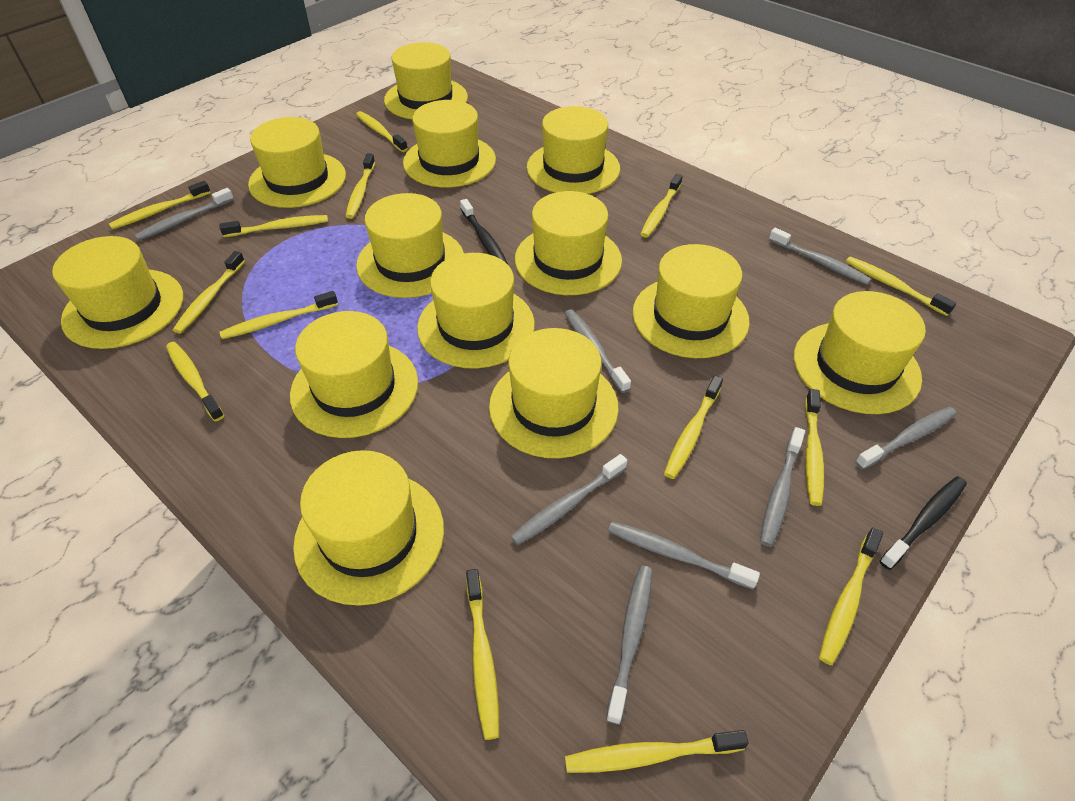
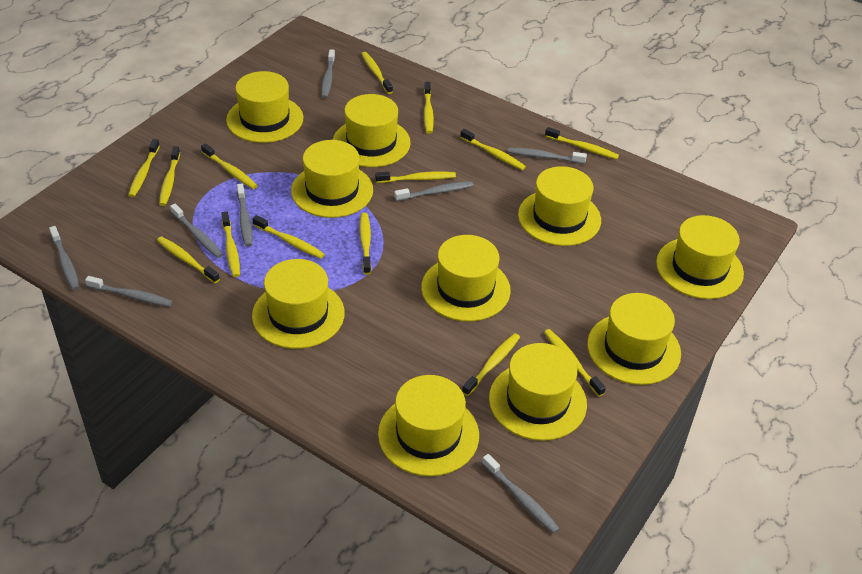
black toothbrush: [460,199,508,265] [879,476,967,570] = 2 -> none = 0
yellow hat: [52,236,183,349] [248,117,346,208] [290,311,418,438] [293,450,444,606] [356,193,464,298] [384,42,468,119] [403,100,496,188] [417,253,535,369] [489,328,619,458] [515,191,622,295] [527,106,620,194] [632,244,750,358] [794,291,926,414] = 13 -> [226,71,303,143] [252,259,345,349] [291,140,373,218] [333,94,411,167] [378,375,479,476] [421,235,511,322] [489,343,587,441] [518,166,601,246] [587,293,681,385] [656,215,744,299] = 10

